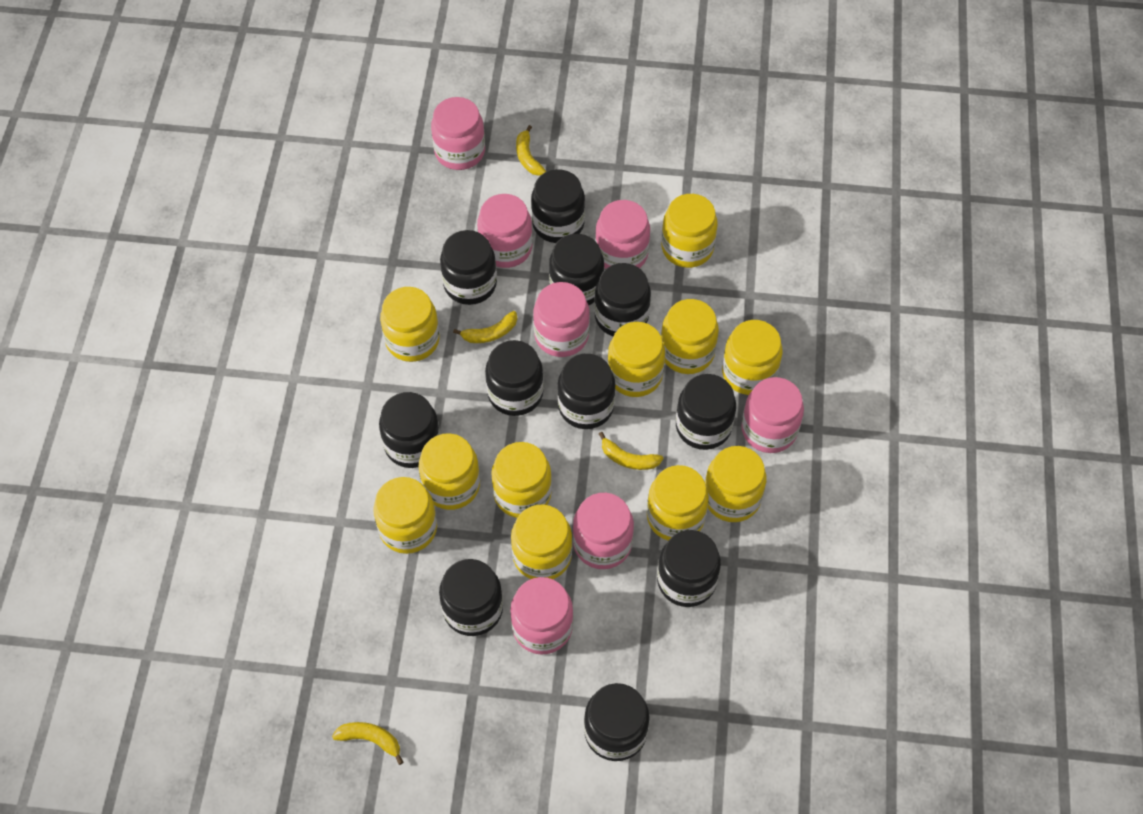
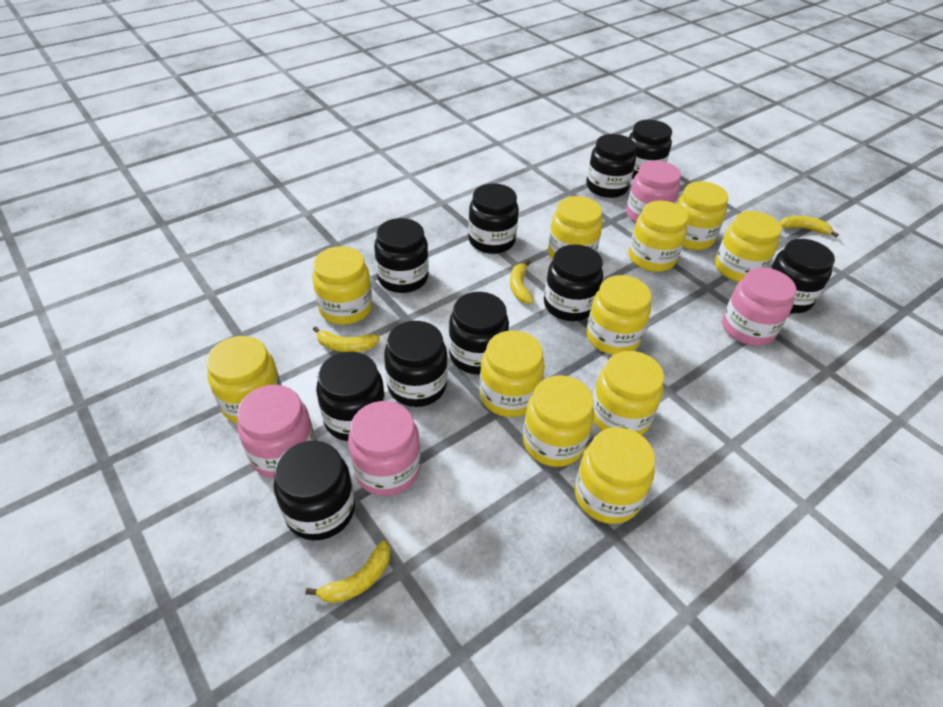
black jar: [379,392,440,468] [439,559,503,636] [440,230,497,305] [485,340,544,416] [531,169,585,243] [549,234,604,305] [557,354,616,429] [584,683,650,761] [594,263,651,336] [657,530,721,607] [676,374,736,450] = 11 -> [274,441,355,540] [316,352,386,441] [374,218,429,293] [384,321,448,407] [449,292,509,374] [468,183,519,254] [544,244,603,321] [586,134,636,198] [629,120,672,179] [770,239,835,313] = 10
pink jar: [431,97,485,170] [477,194,533,268] [510,577,573,655] [533,282,590,357] [573,493,634,569] [595,200,650,269] [741,377,804,453] = 7 -> [237,385,316,479] [348,401,421,496] [626,161,681,223] [722,267,796,346] = 4

